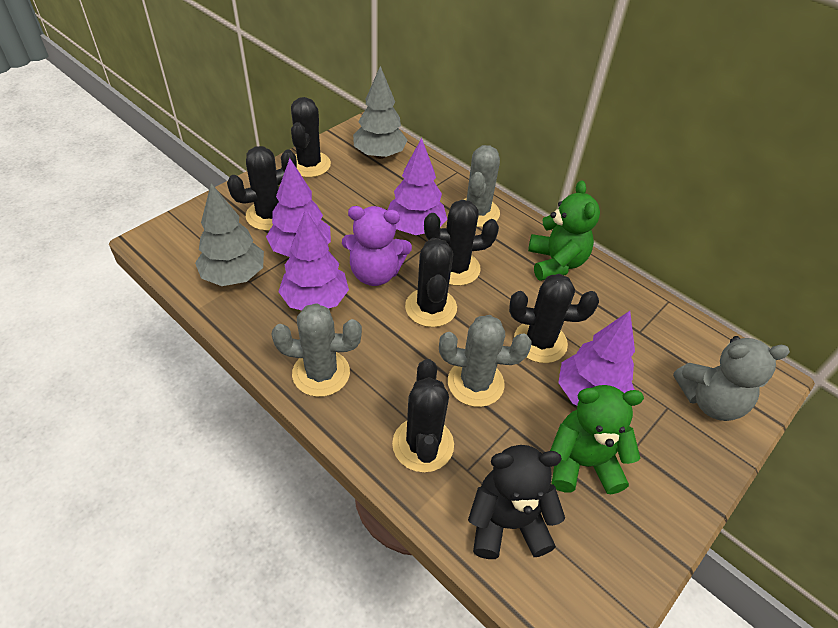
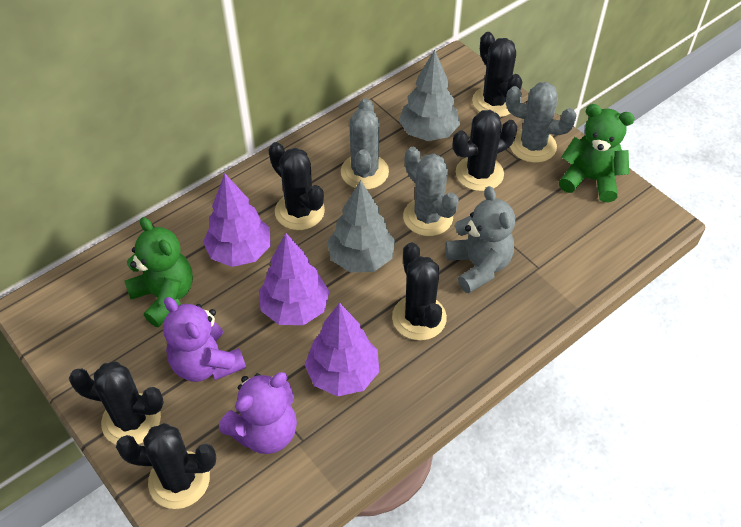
black teddy bear: [468,445,565,559] = 1 -> none = 0
purple teddy bear: [342,206,412,286] = 1 -> [163,297,246,382] [219,372,297,454] = 2
purple tree: [266,158,331,257] [279,209,349,310] [388,138,447,235] [558,311,635,405] = 4 -> [203,173,271,267] [259,233,330,325] [305,303,379,396] = 3

